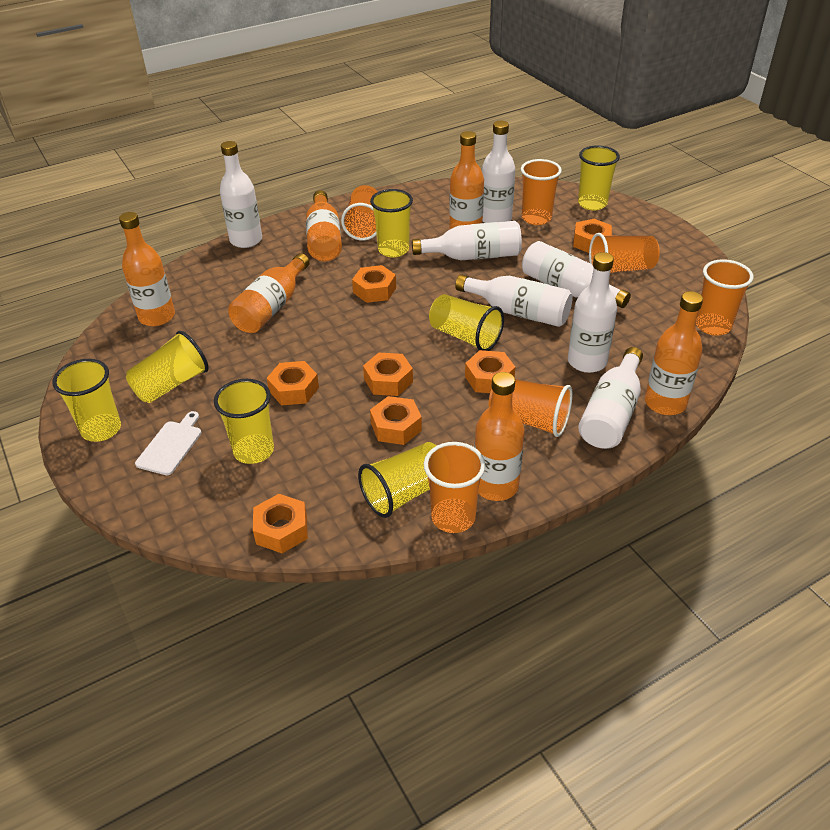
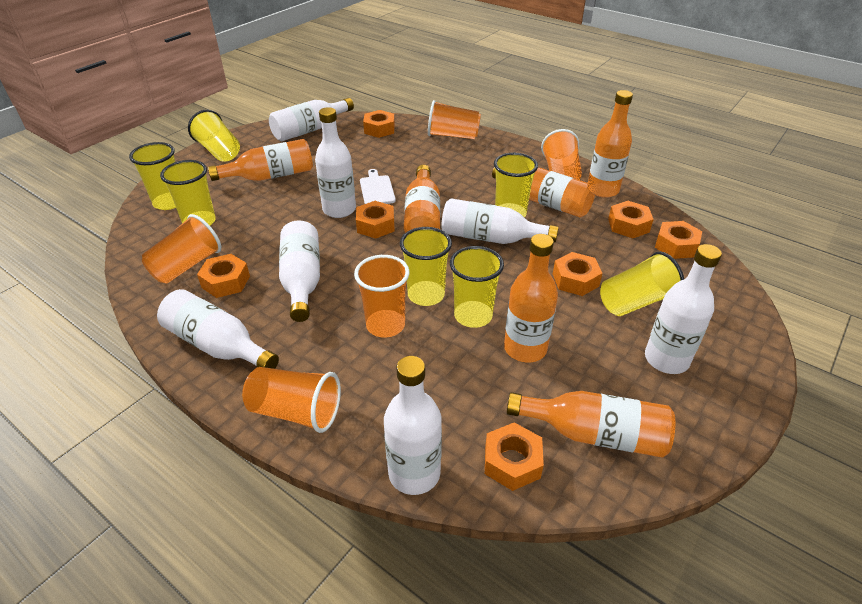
orange cup: [341,185,378,241] [424,442,485,533] [489,379,573,437] [521,159,562,225] [589,233,660,273] [696,259,753,336] = 6 -> [142,214,221,283] [242,367,341,433] [354,255,410,338] [428,100,481,139] [541,129,582,180] = 5

